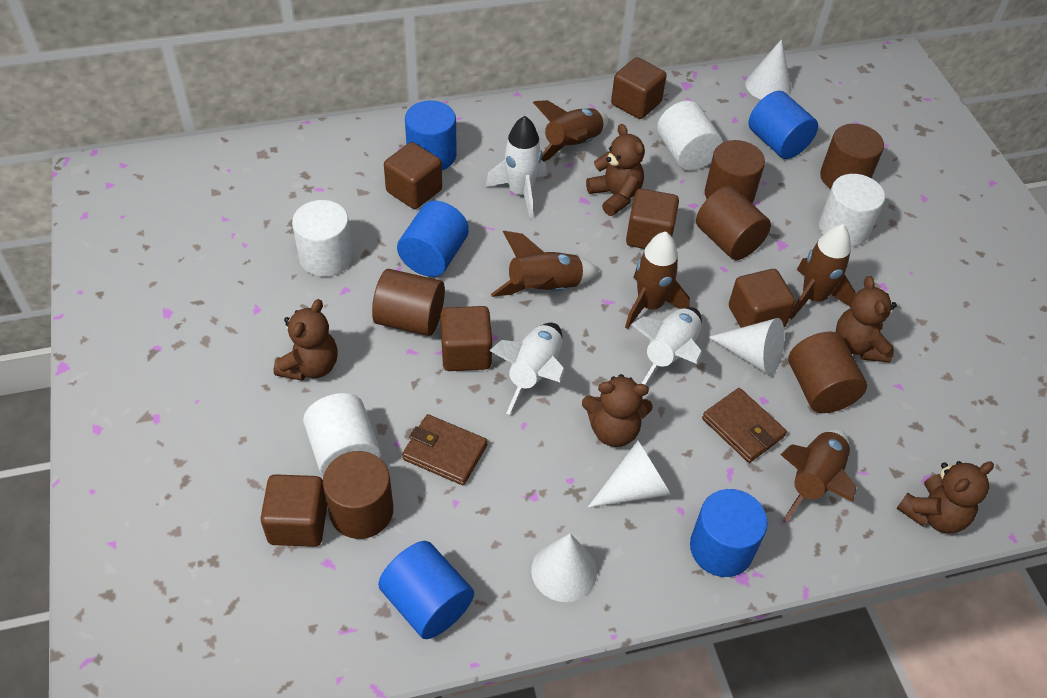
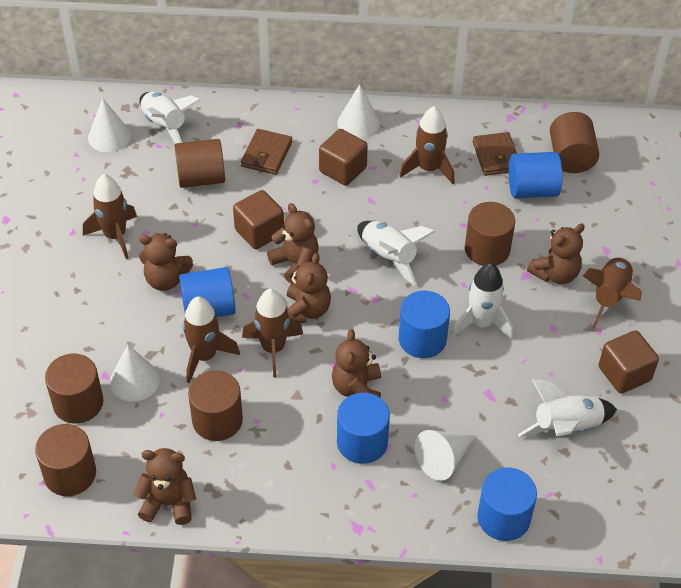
brown cube: [260,474,327,547] [384,142,442,209] [440,306,492,371] [611,57,667,119] [626,189,679,249] [729,269,795,328] = 6 -> [233,190,284,249] [319,129,368,186] [599,330,659,393] = 3
brown teddy bear: [273,299,338,381] [582,374,653,447] [586,124,645,216] [836,276,897,363] [896,461,994,533] = 5 -> [134,448,196,525] [139,233,193,291] [267,203,319,284] [287,253,331,323] [332,329,381,398] [527,224,585,284] = 6
white cylinder: [292,200,353,277] [303,393,381,476] [657,101,723,171] [819,174,885,247] = 4 -> none = 0
white rocket: [485,116,547,219] [489,323,564,415] [631,307,702,385] = 3 -> [139,92,201,144] [357,221,435,286] [452,263,513,339] [518,379,617,437] = 4

